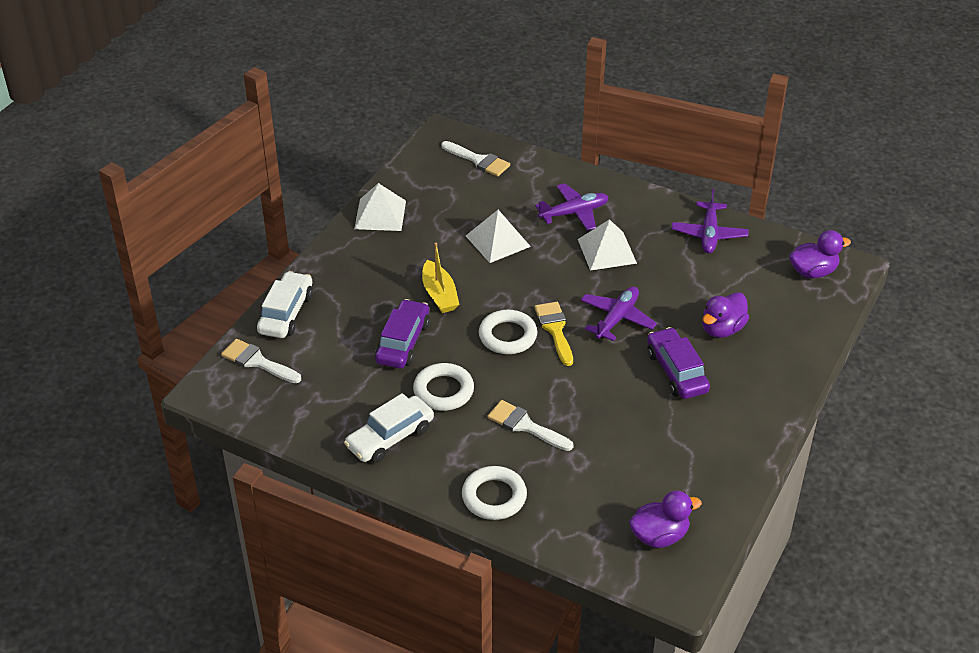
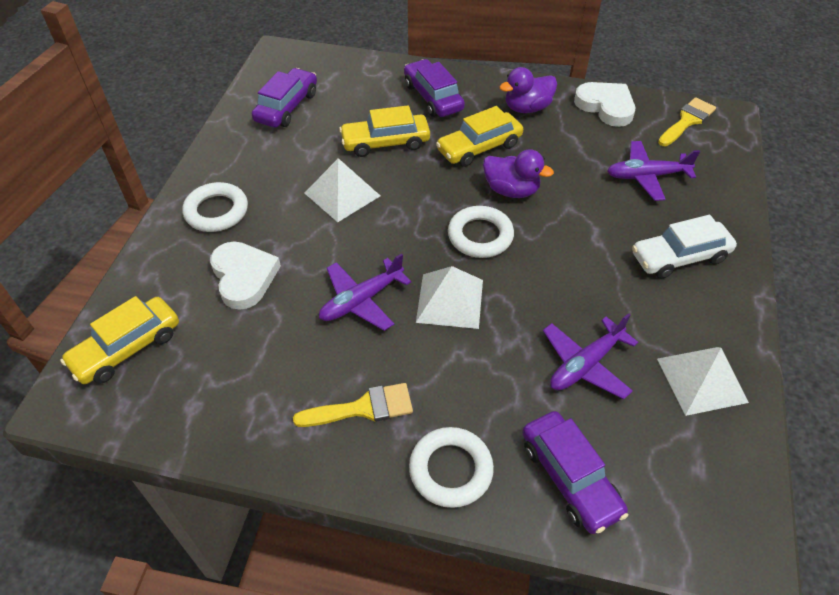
purple car: [375,299,430,369] [647,327,710,399] = 2 -> [252,68,317,128] [404,59,465,117] [522,411,628,534] = 3
purple duck: [629,490,702,548] [702,292,749,338] [789,230,851,278] = 3 -> [483,149,554,198] [499,67,557,113] = 2
white brush: [221,339,301,383] [441,141,510,177] [487,400,573,451] = 3 -> none = 0
white car: [257,271,313,338] [344,393,434,463] = 2 -> [632,215,737,279] = 1
white heart: none = 0 -> [210,241,281,310] [574,82,635,127] = 2
yellow boat: [422,243,459,313] = 1 -> none = 0
yellow brush: [534,302,573,366] = 1 -> [293,383,413,427] [658,97,716,146] = 2
yellow car: none = 0 -> [60,296,179,384] [339,105,430,157] [436,106,523,167] = 3

